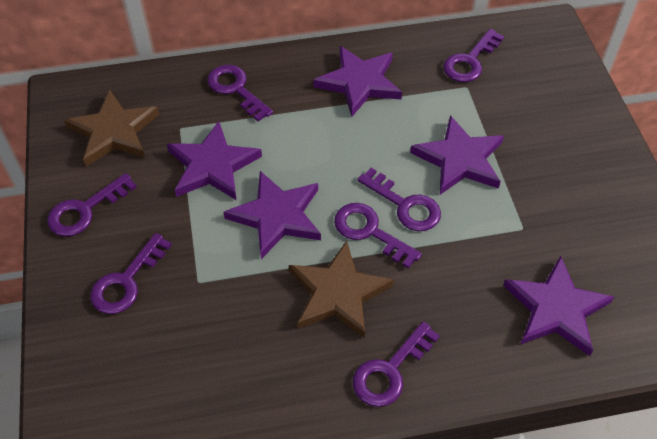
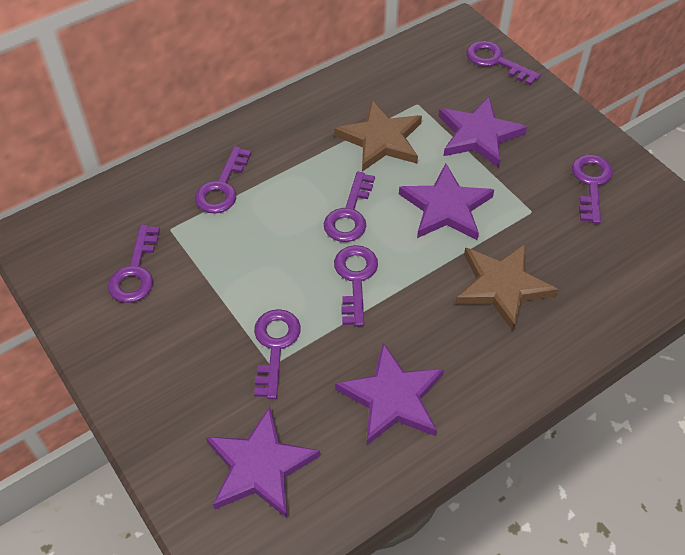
purple star: [167,121,262,200] [224,171,321,259] [313,46,402,117] [410,115,504,195] [503,256,614,356] = 5 -> [206,407,320,518] [335,343,444,445] [399,163,494,240] [438,97,527,168] = 4

